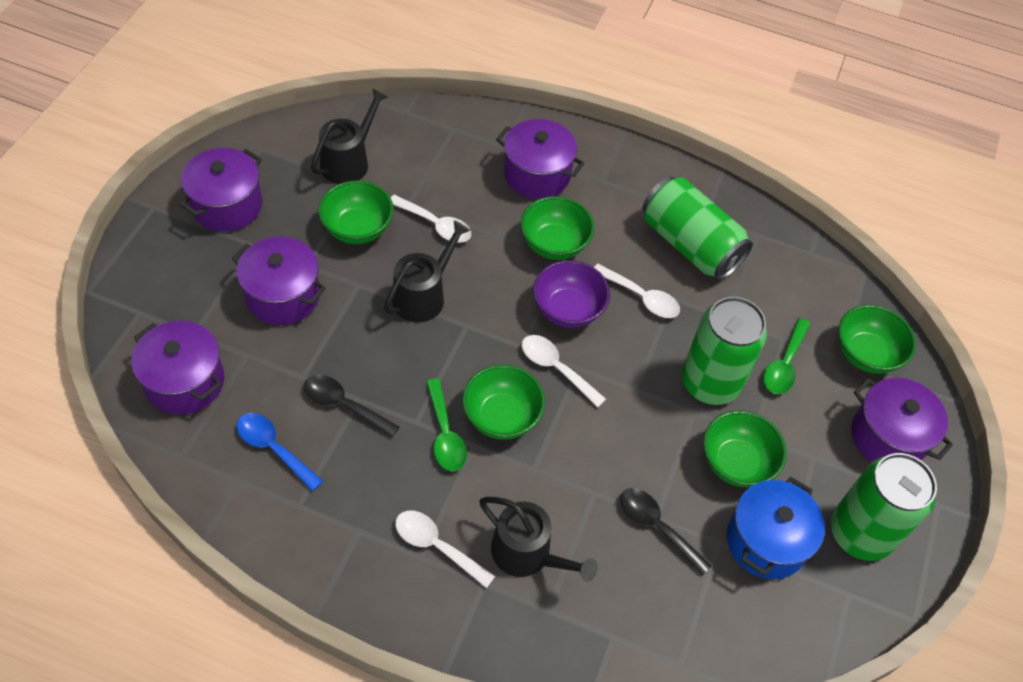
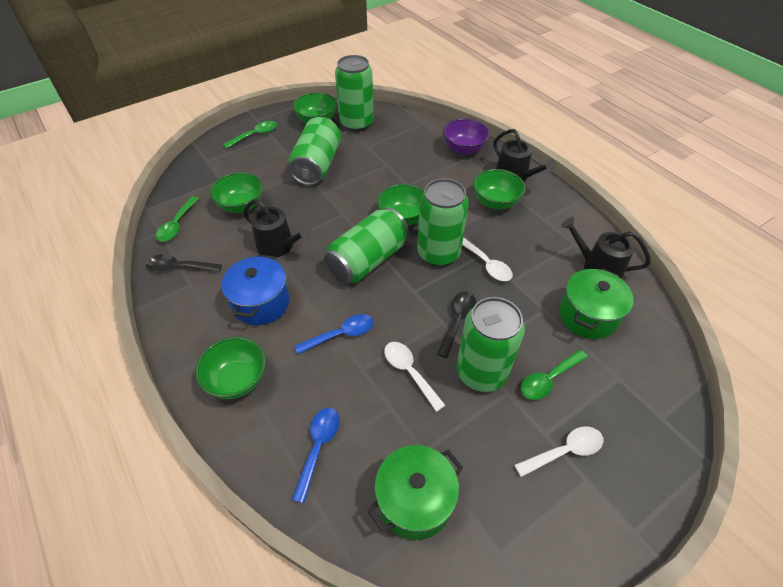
blue spoon: [236,413,323,491] = 1 -> [292,408,340,503] [294,314,374,354] = 2
green can: [643,176,753,280] [682,297,767,405] [831,453,937,561] = 3 -> [289,117,341,185] [324,208,409,283] [335,55,374,131] [417,178,469,266] [456,297,525,392] = 5
green pot: none = 0 -> [368,445,463,540] [559,268,633,339] = 2
green spoon: [426,378,467,471] [764,318,811,394] = 2 -> [156,196,199,242] [223,121,277,149] [521,349,588,400] = 3
purple pot: [131,321,224,415] [179,148,262,231] [232,236,326,325] [496,119,585,199] [851,378,953,462] = 5 -> none = 0
white spoon: [391,195,471,243] [395,511,495,588] [522,335,606,408] [594,264,680,318] = 4 -> [384,342,446,412] [462,237,513,281] [515,426,603,477] = 3

